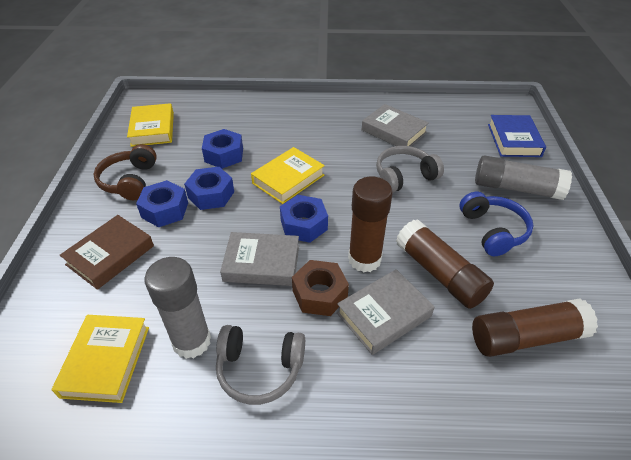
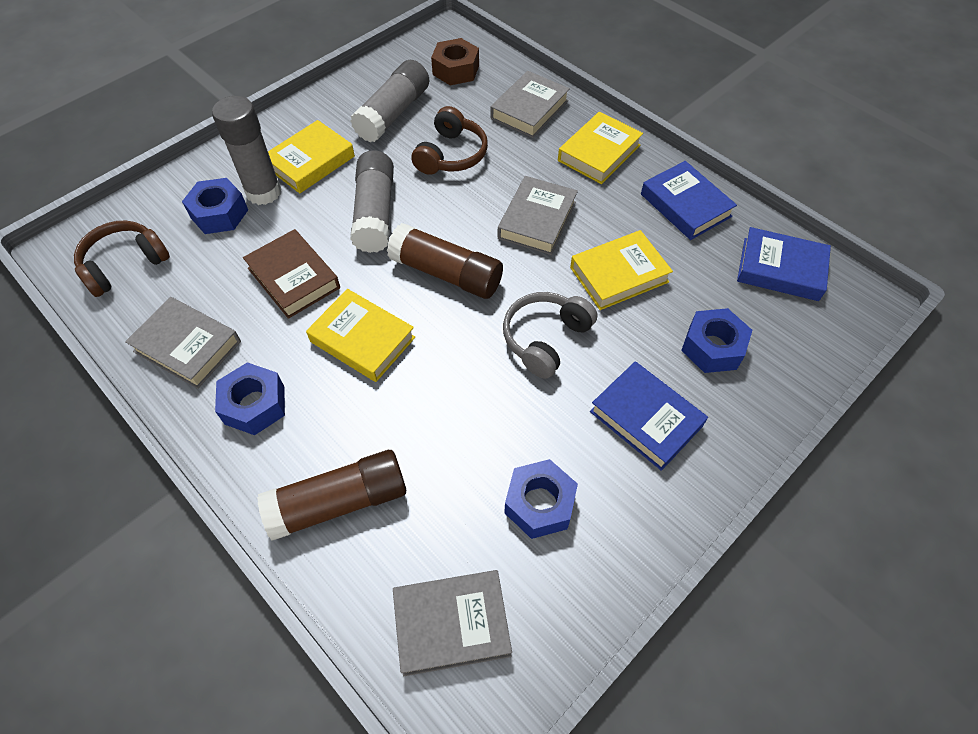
blue book: [488,115,546,157] = 1 -> [590,361,708,471] [641,161,737,240] [737,227,831,301] = 3
blue headphones: [459,191,533,256] = 1 -> none = 0
brown glue stick: [348,177,393,272] [396,219,494,309] [472,299,598,357] = 3 -> [257,450,406,541] [387,223,503,299] = 2
brown headphones: [93,144,157,200] = 1 -> [74,221,170,297] [411,106,488,175] = 2
grey book: [220,232,299,286] [337,269,434,355] [362,104,429,146] = 3 -> [125,297,241,389] [393,570,512,676] [490,71,570,138] [498,176,578,255] = 4
grey glue stick: [144,257,211,359] [475,155,572,200] = 2 -> [212,96,282,205] [350,60,429,143] [350,150,394,253] = 3
grey headphones: [216,325,305,405] [376,146,444,193] = 2 -> [503,292,597,379] = 1
yellow book: [52,315,149,403] [127,103,174,147] [251,147,325,204] = 3 -> [268,120,355,193] [306,289,415,382] [558,111,643,184] [570,230,673,310] = 4

